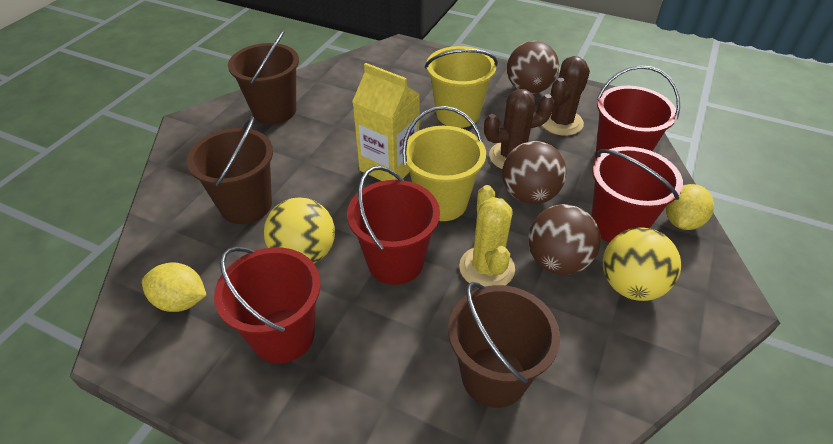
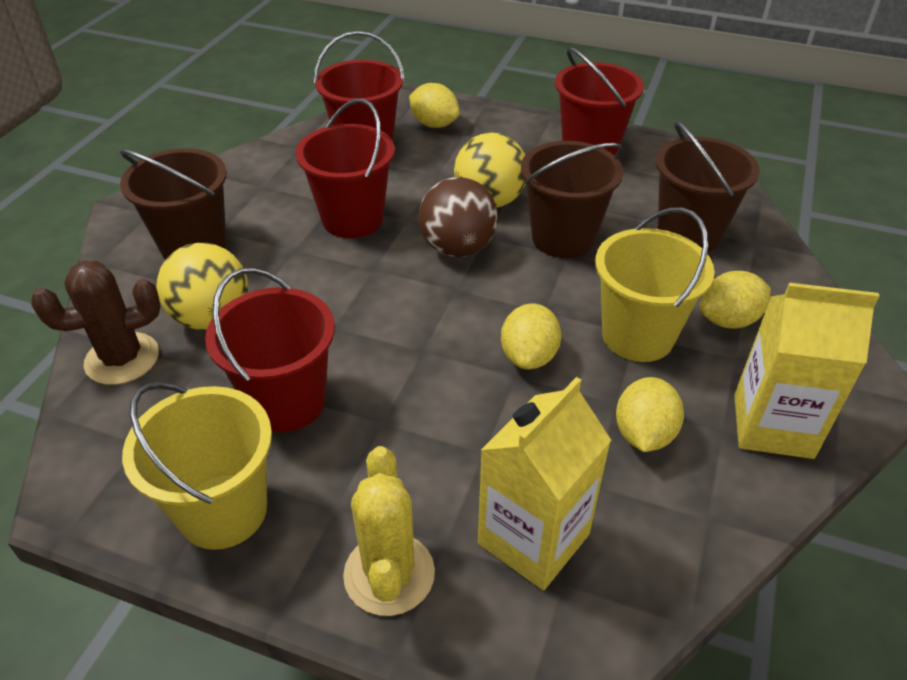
brown ball: [502,141,567,204] [507,41,559,94] [528,204,601,275] = 3 -> [418,177,498,257] = 1
brown cactus: [484,89,554,169] [542,56,590,136] = 2 -> [31,261,161,385] = 1
yellow carton: [352,63,420,181] = 1 -> [478,377,611,590] [734,283,880,459] = 2
yellow lemon: [142,262,206,312] [666,184,714,230] = 2 -> [409,83,460,128] [501,303,561,369] [616,377,684,452] [700,271,771,329] = 4

